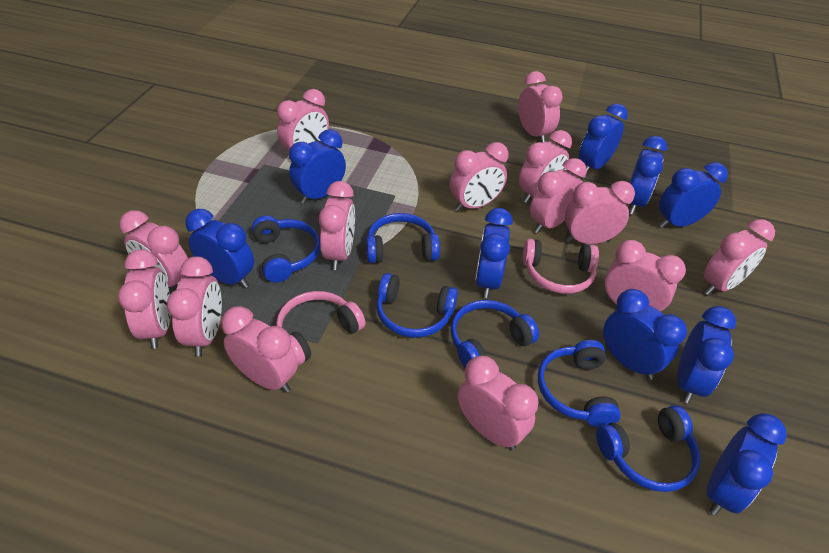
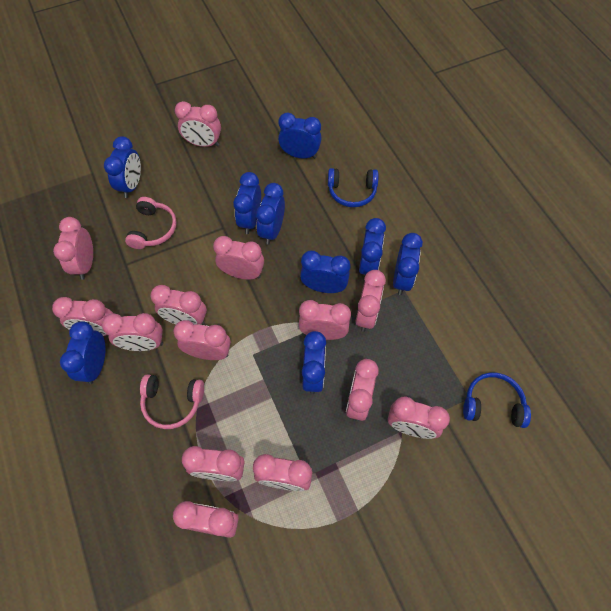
blue headphones: [252,215,320,282] [366,213,440,263] [377,273,458,338] [451,300,539,368] [538,340,621,427] [596,405,701,492] = 6 -> [328,168,379,207] [463,372,531,428] = 2

